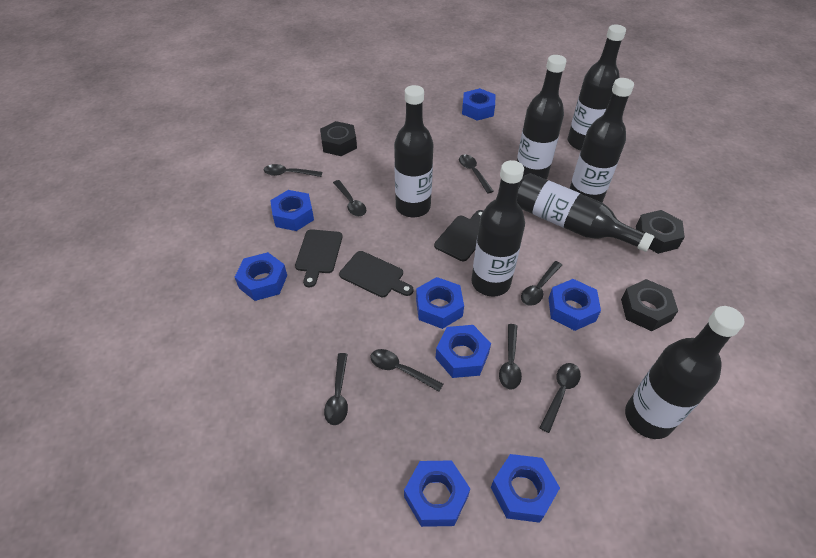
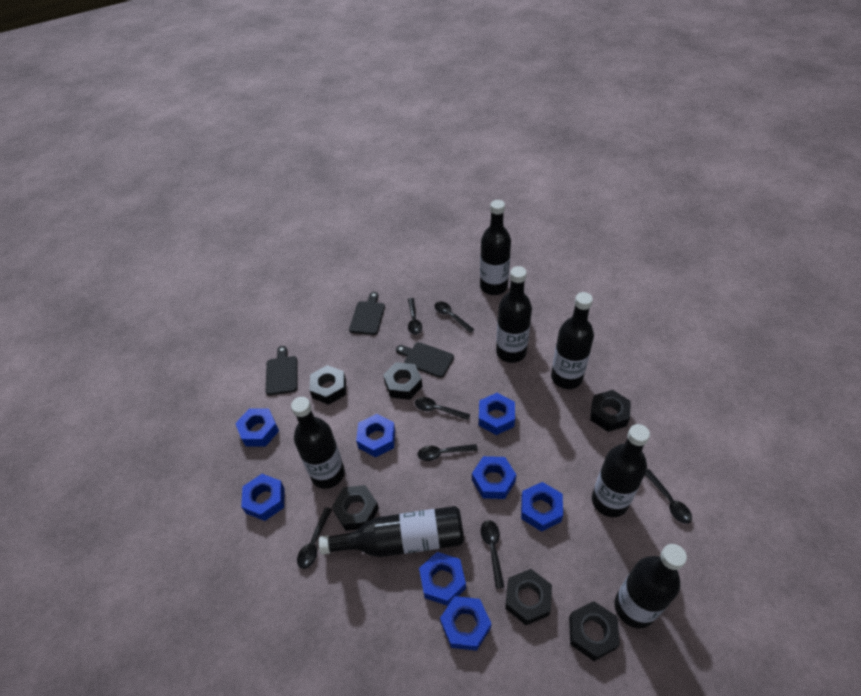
black nut: [320,121,357,156] [621,279,678,331] [636,210,685,254] = 3 -> [309,365,346,405] [332,485,379,531] [383,362,422,400] [505,569,552,625] [569,601,620,661] [590,390,631,432] = 6
black spoon: [264,164,322,177] [324,353,348,425] [333,180,366,216] [370,349,443,392] [459,154,493,194] [499,324,522,389] [521,261,562,306] [539,363,581,433] = 8 -> [297,507,332,569] [408,298,422,335] [415,397,470,420] [418,444,478,461] [434,301,474,333] [481,520,504,589] [645,469,692,524] = 7

